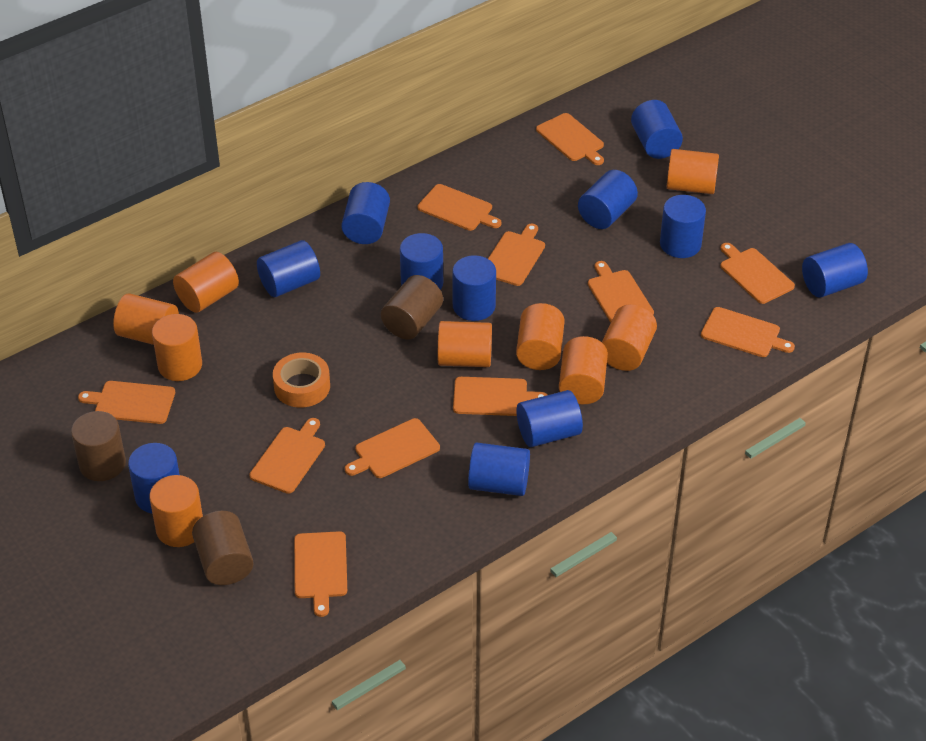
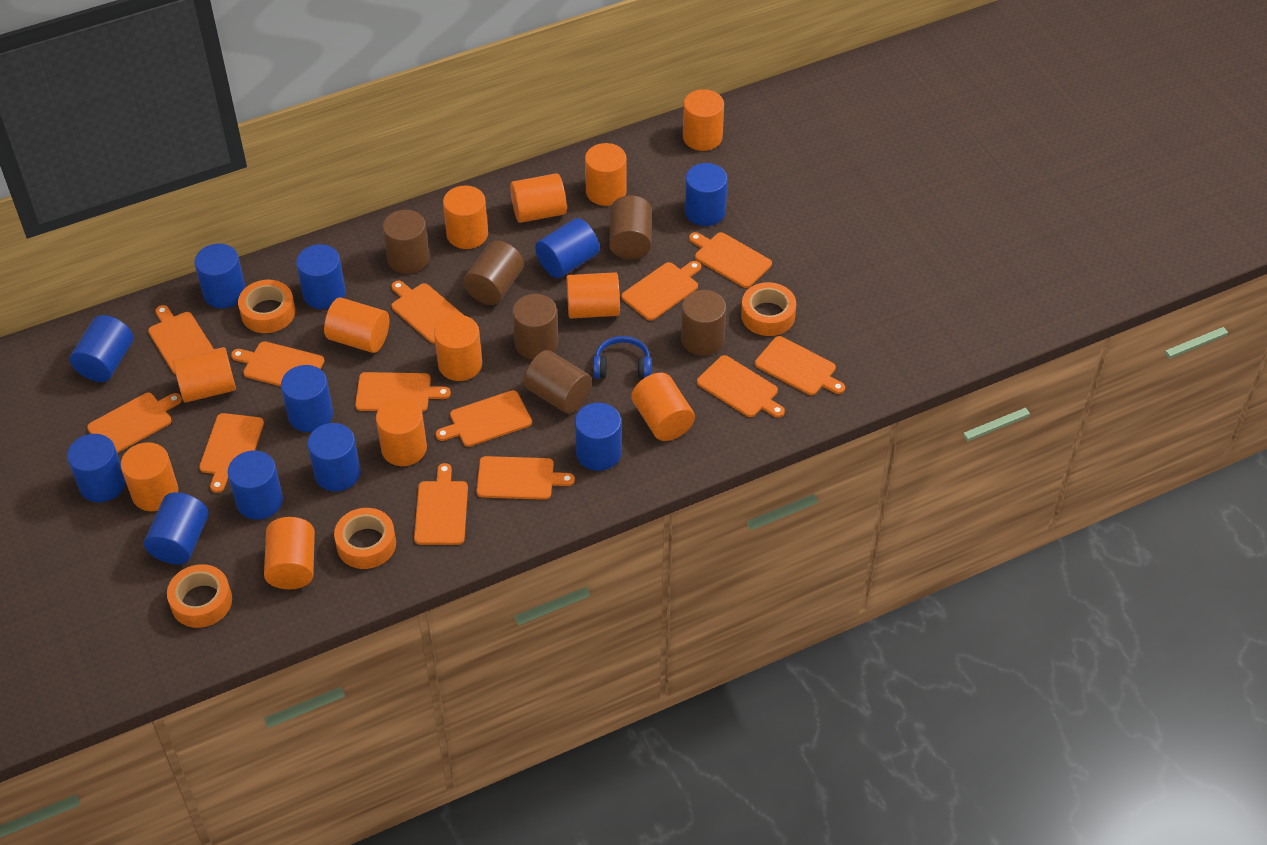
blue headphones: none = 0 -> [593,336,651,379] = 1
brown cylinder: [71,411,126,481] [192,511,254,585] [381,275,443,339] = 3 -> [382,210,430,274] [463,241,524,305] [512,294,558,360] [524,350,592,414] [609,195,652,259] [681,290,726,356] = 6
orange cutting board: [78,381,175,424] [250,418,325,494] [294,531,347,617] [345,418,440,478] [418,184,501,231] [453,377,547,416] [488,224,545,286] [536,113,604,165] [588,261,654,322] [701,307,795,357] [720,243,795,304] = 11 -> [87,393,182,453] [148,305,214,374] [199,413,264,493] [231,341,324,386] [355,372,451,412] [391,281,463,344] [414,463,468,545] [435,390,532,447] [476,456,575,500] [621,261,701,321] [689,232,772,288] [697,355,785,418] [755,336,845,395] = 13
orange cylinder: [113,293,179,345] [149,475,203,547] [152,314,202,381] [173,252,239,313] [438,321,492,367] [516,303,565,370] [559,336,608,404] [602,304,657,371] [667,149,719,194] = 9 -> [121,442,178,511] [173,347,236,403] [264,517,315,589] [324,297,389,353] [376,398,427,466] [434,315,482,381] [443,185,488,249] [510,173,567,223] [566,272,620,318] [585,143,627,206] [632,373,695,441] [683,89,724,151] = 12
orange tape: [273,353,330,408] = 1 -> [167,564,232,628] [238,280,295,333] [334,508,396,569] [741,282,796,336] = 4

